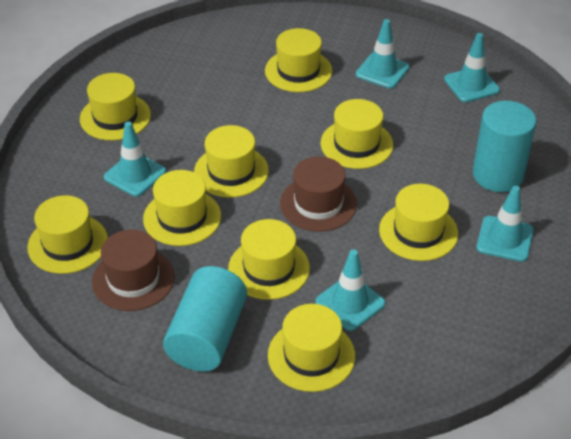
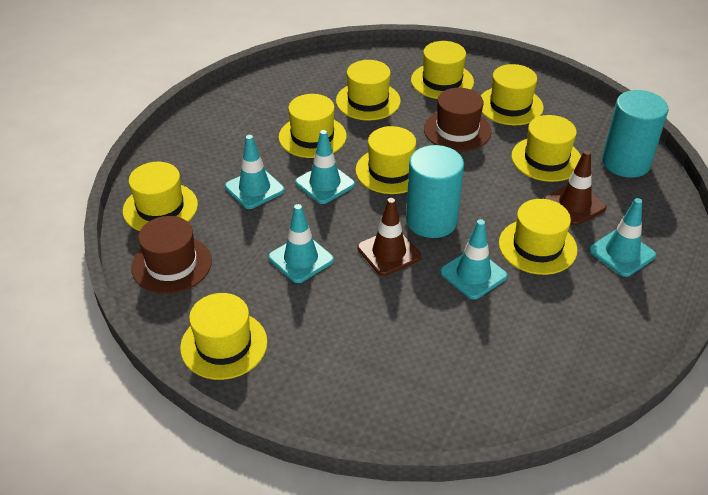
brown traffic cone: none = 0 -> [357,198,421,276] [544,150,607,225] = 2

